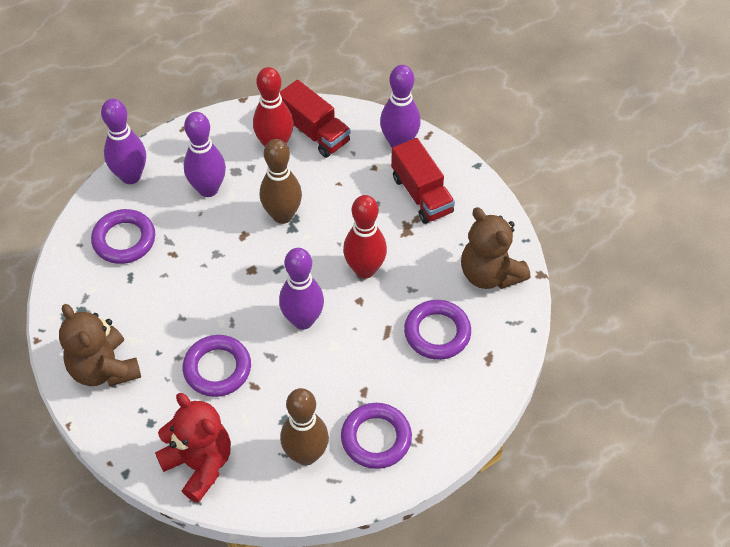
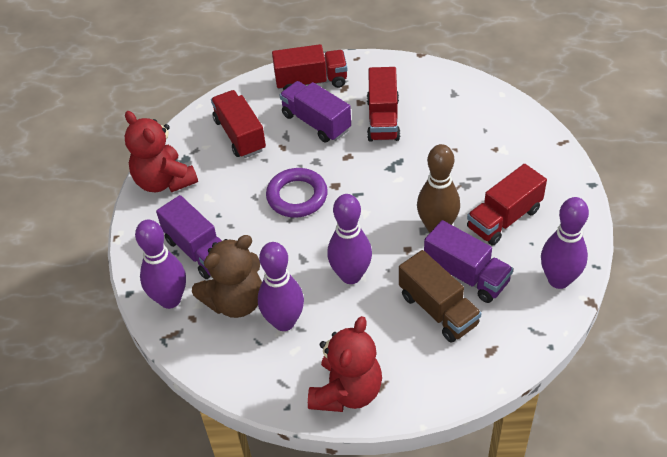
brown bowling pin: [260,139,302,224] [280,388,329,465] = 2 -> [417,144,460,233] = 1
brown teddy bear: [59,304,141,387] [461,207,530,289] = 2 -> [192,235,262,318] = 1
brown truck: none = 0 -> [399,250,482,342] = 1
purple ring: [91,209,155,264] [183,335,251,397] [341,403,412,469] [404,300,471,360] = 4 -> [266,168,328,218] = 1
purple truck: none = 0 -> [156,195,222,279] [280,81,351,142] [424,220,513,303] = 3
red bowling pin: [253,67,293,147] [343,195,387,278] = 2 -> none = 0
red teddy bear: [155,393,231,503] = 1 -> [125,111,198,192] [308,316,382,412] = 2
red truck: [280,80,351,158] [391,138,455,224] = 2 -> [211,90,266,158] [272,44,347,90] [367,67,400,142] [467,164,547,246] = 4

